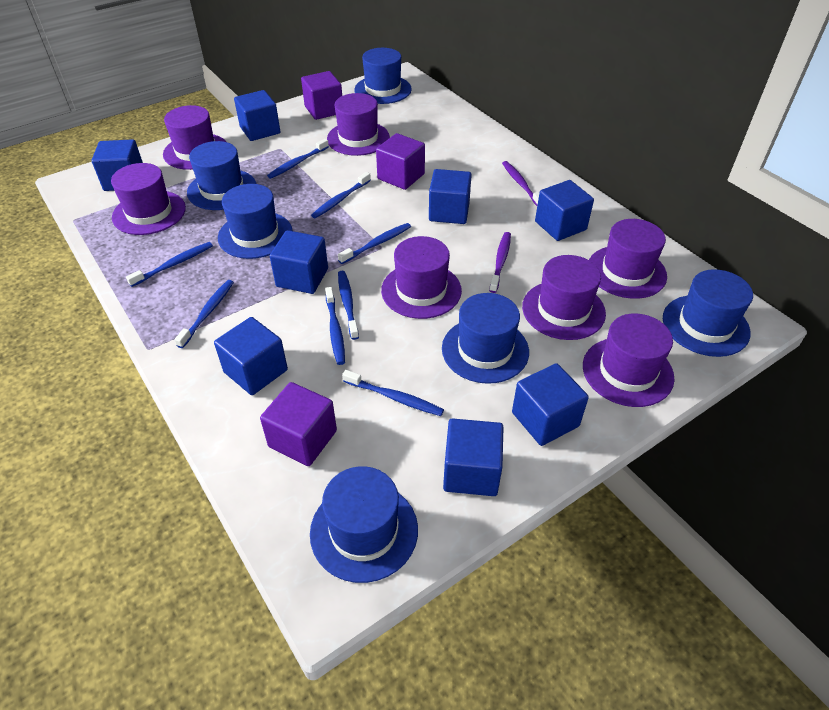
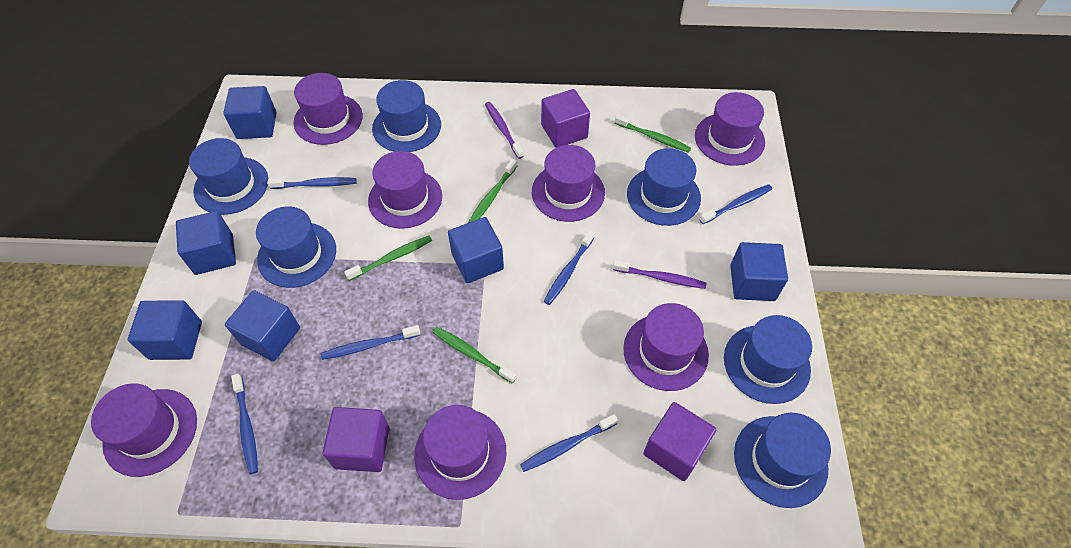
blue cube: [91,139,143,191] [214,317,288,395] [234,90,280,141] [270,230,328,294] [429,169,472,224] [443,418,504,496] [512,363,589,446] [535,180,594,241] = 8 -> [128,300,202,360] [176,211,236,275] [223,86,277,139] [225,290,300,361] [448,217,504,283] [730,242,788,301] = 6
blue toothbrush: [126,242,213,287] [174,280,234,348] [267,139,329,179] [311,172,371,218] [325,287,345,365] [338,223,411,264] [338,271,359,340] [342,370,444,416] = 8 -> [231,374,258,474] [267,177,357,189] [321,325,420,360] [520,414,618,472] [544,230,595,305] [699,184,772,224] = 6
green toothbrush: none = 0 -> [344,236,432,281] [433,327,517,383] [468,159,517,223] [615,114,691,153] = 4

